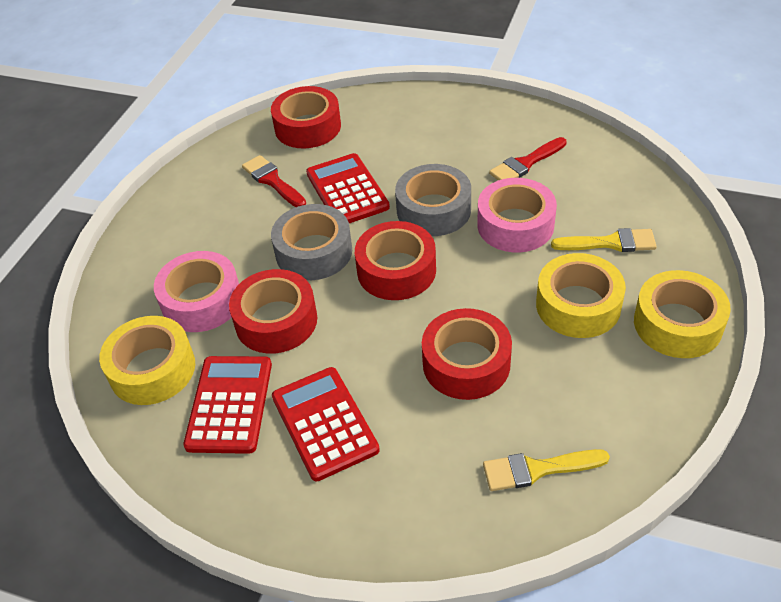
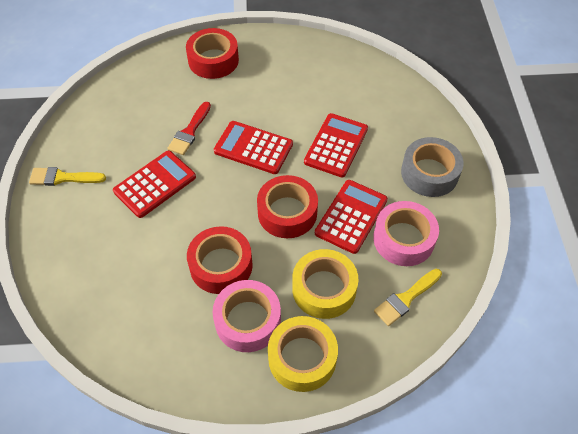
grey tape: [271,204,352,280] [395,164,471,236] = 2 -> [401,137,464,197] = 1
red brush: [242,155,306,207] [489,137,566,180] = 2 -> [167,102,211,155] = 1
red calculator: [183,356,272,454] [272,367,380,481] [306,153,390,223] = 3 -> [113,150,196,218] [214,121,293,174] [304,113,368,177] [315,180,388,254] = 4
red tape: [229,269,317,354] [271,86,341,148] [355,221,436,300] [422,308,512,400] = 4 -> [186,28,239,79] [187,226,253,294] [257,175,318,238] = 3
yellow tape: [99,316,195,405] [536,253,626,338] [634,270,731,358] = 3 -> [268,316,338,392] [292,249,359,319] = 2

